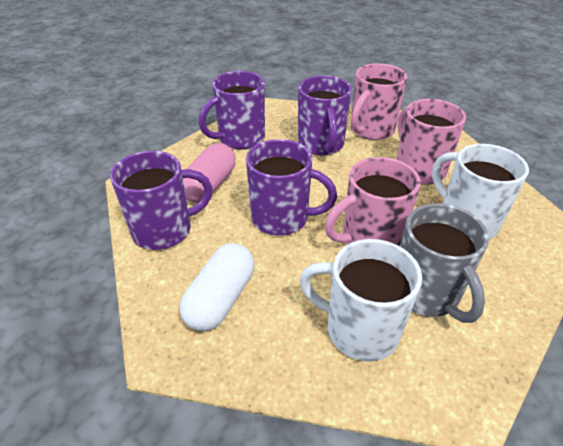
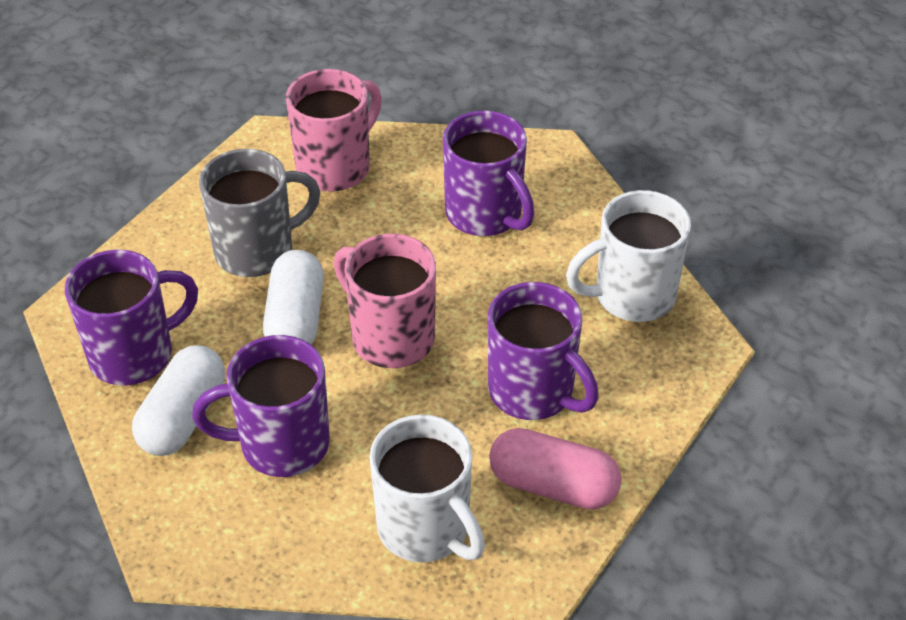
pink mug: [325,157,421,246] [351,63,407,140] [397,99,466,185] = 3 -> [286,69,382,192] [334,234,436,368] = 2
white capsule: [179,243,254,331] = 1 -> [132,345,225,456] [263,250,324,344] = 2

